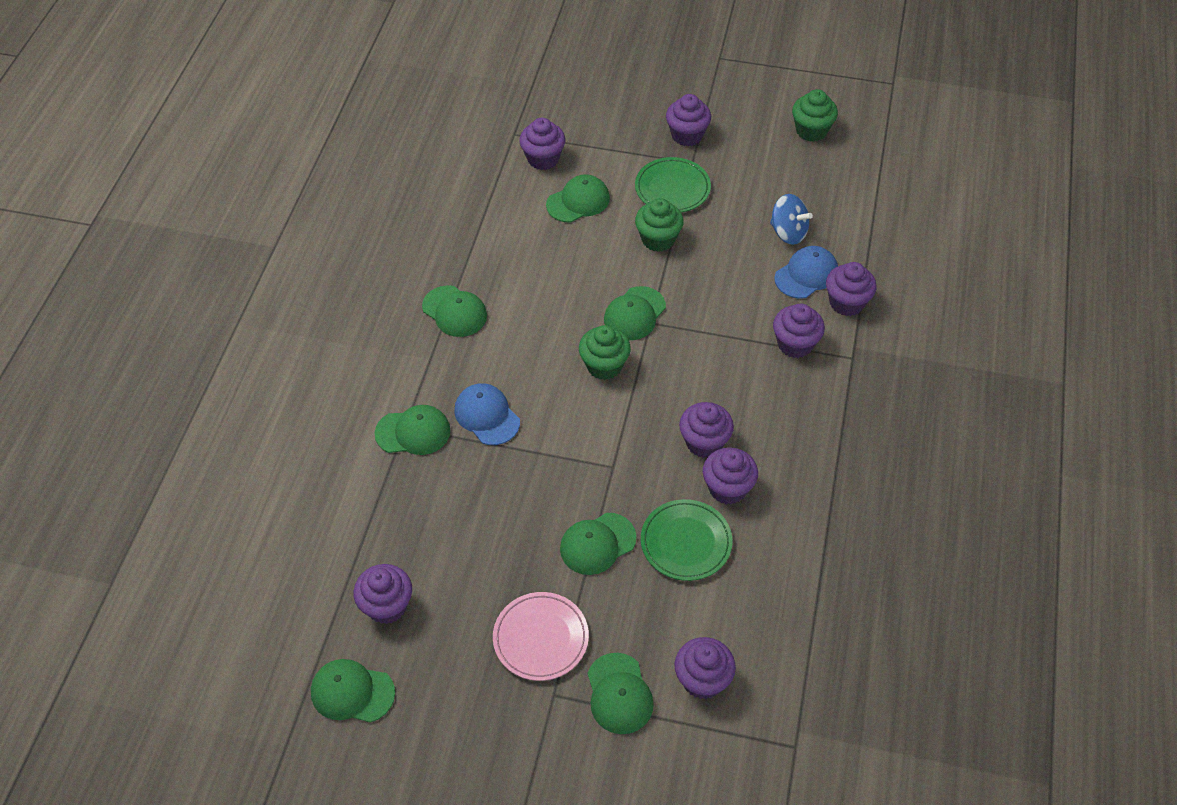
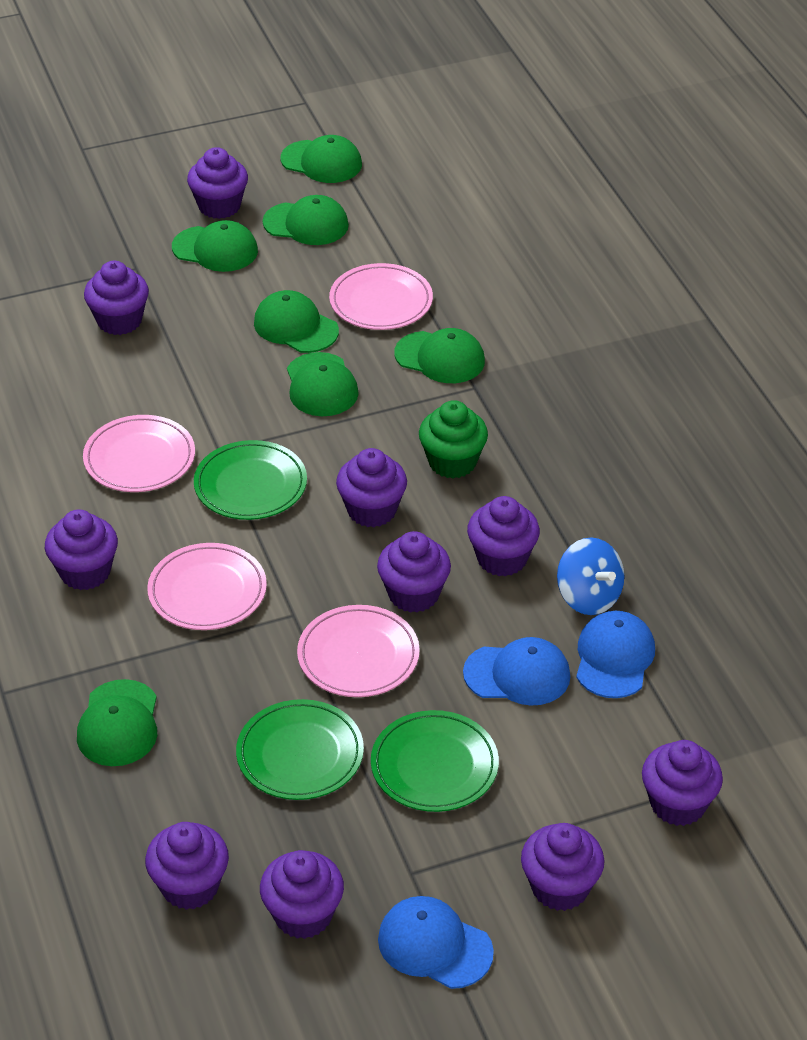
blue cap: [454,383,520,445] [774,246,838,299] = 2 -> [378,896,494,989] [463,637,570,706] [576,611,655,698] = 3
green cupcake: [579,325,631,380] [635,198,684,252] [792,89,838,142] = 3 -> [419,400,488,478] = 1
green plate: [635,157,711,212] [641,499,733,581] = 2 -> [194,440,307,520] [236,699,364,800] [371,710,499,812] = 3
pink plate: [493,592,589,681] = 1 -> [83,415,195,492] [147,543,267,630] [297,605,420,697] [329,263,433,330] = 4
purple cupcake: [353,564,412,624] [519,118,566,170] [666,94,711,146] [674,637,736,699] [679,402,734,458] [703,447,758,504] [773,303,825,358] [826,262,877,316] = 8 -> [45,510,118,590] [84,261,149,335] [145,822,229,910] [187,147,248,219] [260,850,344,939] [336,448,407,527] [377,531,451,613] [467,496,540,577] [521,823,604,911] [642,740,723,826] = 10

